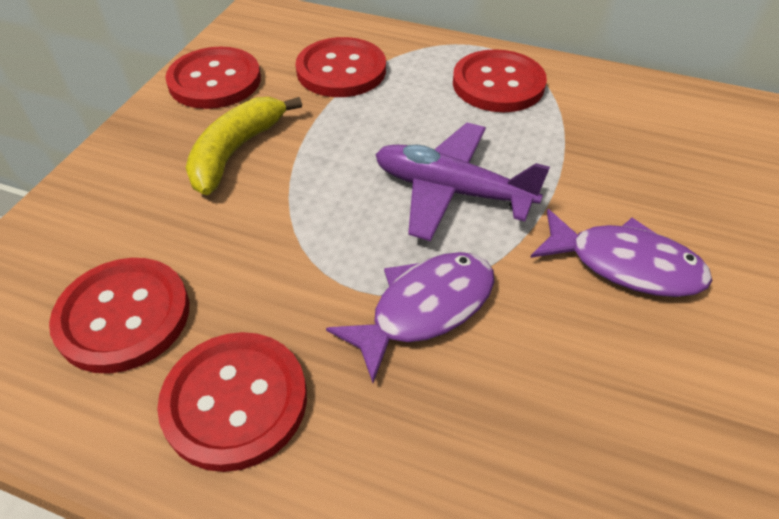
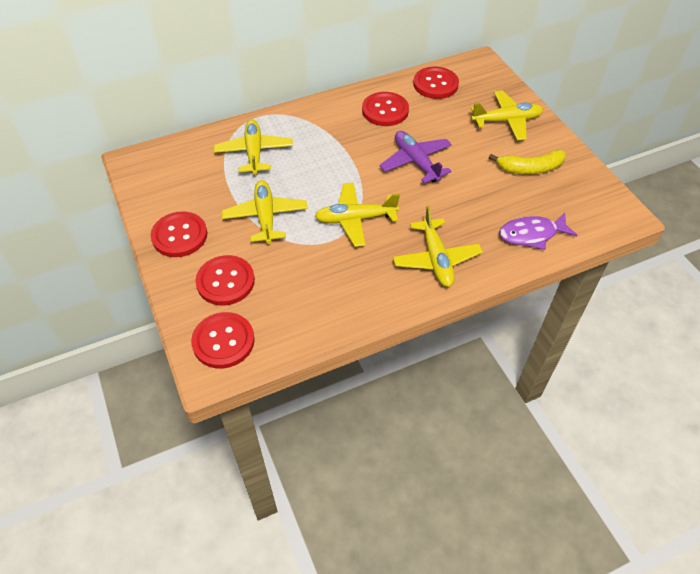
purple fish: [326,252,494,383] [530,209,713,297] = 2 -> [499,213,578,250] = 1
yellow plane: none = 0 -> [214,119,293,175] [222,180,308,244] [315,182,400,247] [393,206,483,287] [471,90,543,140] = 5

